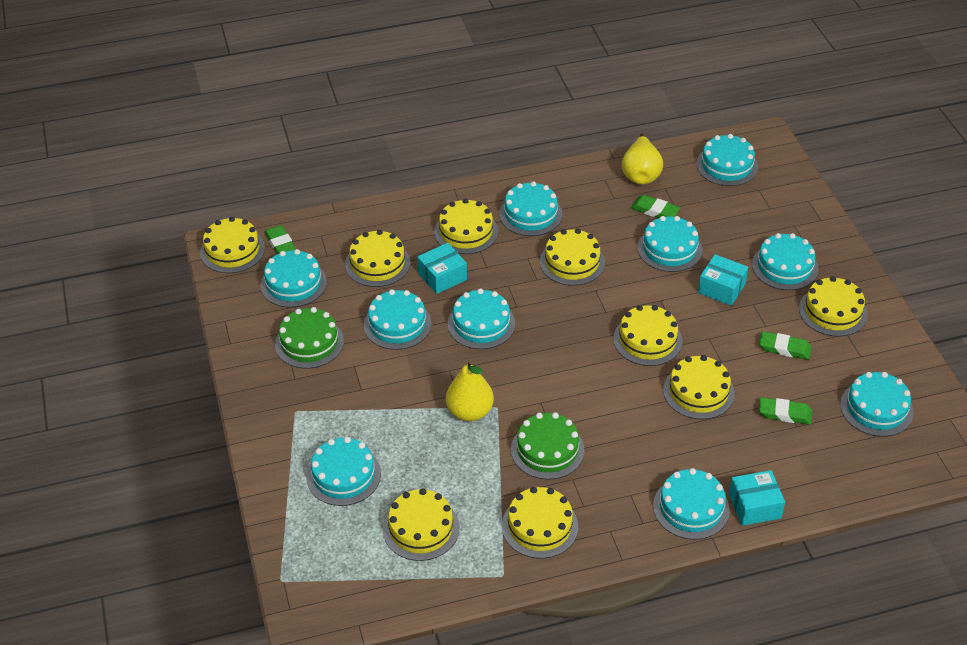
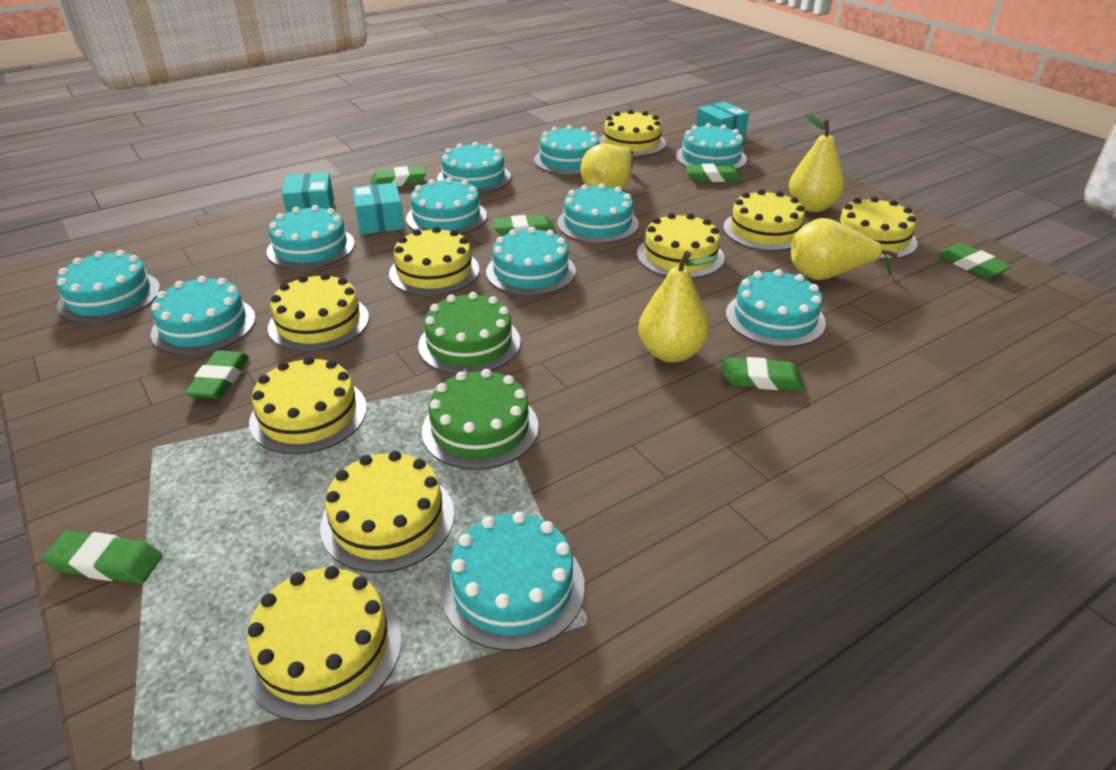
green eraser: [265,225,296,254] [631,195,680,218] [759,331,811,360] [759,397,812,425] = 4 -> [42,531,163,584] [185,351,249,399] [370,166,426,186] [493,215,556,236] [685,163,742,182] [722,357,804,391] [937,243,1012,279] = 7
turquoise cake: [260,249,327,308] [306,437,381,506] [364,289,432,350] [447,289,515,349] [499,181,562,236] [637,216,703,272] [653,468,730,540] [696,134,758,186] [752,233,818,290] [840,372,914,437] = 10 -> [56,250,160,324] [151,276,256,355] [266,205,355,270] [406,177,487,235] [437,142,511,194] [441,511,585,651] [486,227,576,296] [534,125,599,175] [557,183,639,244] [676,123,747,170] [726,269,826,347] = 11
yellow pear: [446,360,494,421] [622,133,663,184] = 2 -> [581,144,633,190] [638,251,718,363] [789,113,844,212] [791,218,898,280] = 4

